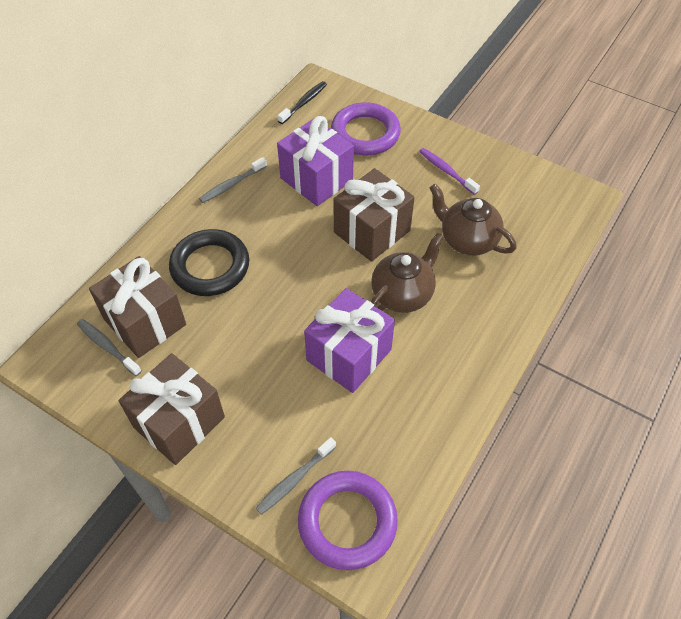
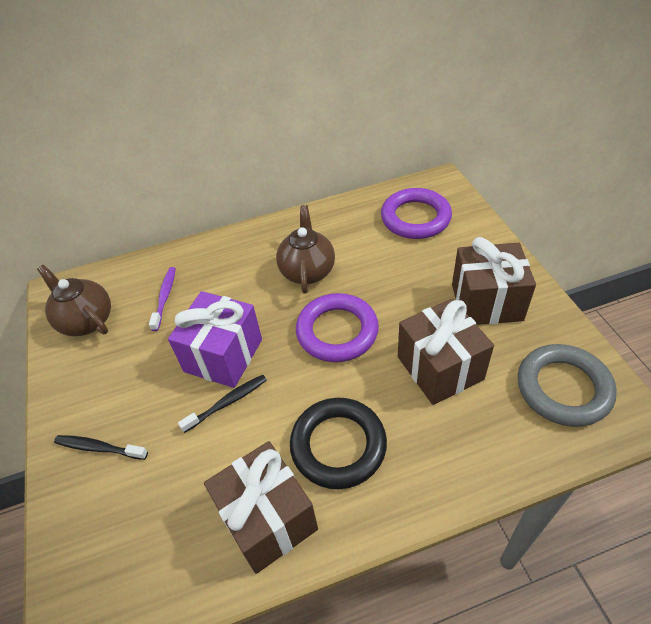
black toothbrush: [278,81,327,124] = 1 -> [54,435,148,460] [178,375,267,433] = 2
grey ring: none = 0 -> [518,344,617,427] = 1
grey toothbrush: [77,319,142,376] [199,157,267,203] [256,437,336,515] = 3 -> none = 0
purple gift: [277,116,354,206] [304,288,395,393] = 2 -> [168,291,262,388] = 1

